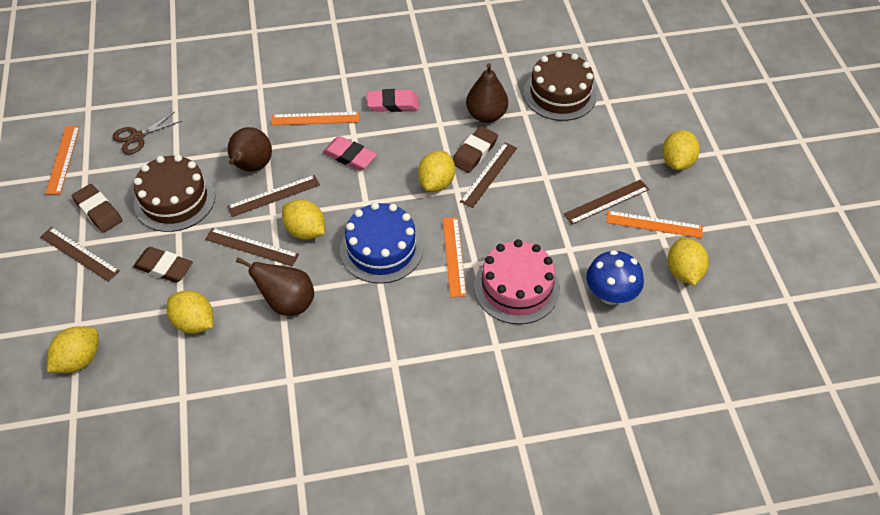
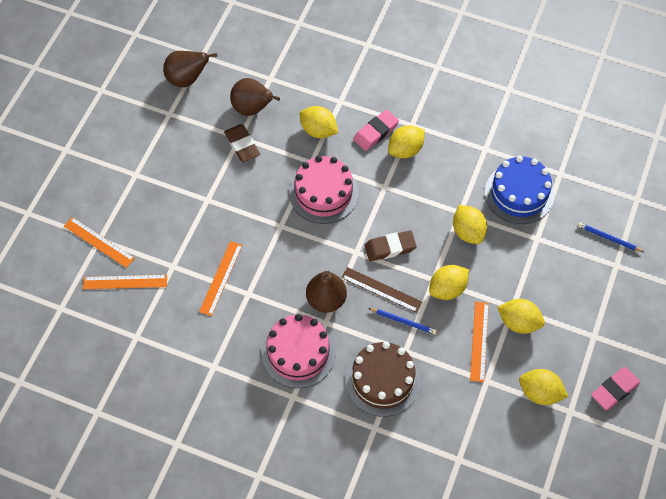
blue mushroom: [586,250,644,305] = 1 -> none = 0
blue pencil: none = 0 -> [369,308,437,335] [578,222,644,252] = 2
brown cake: [134,155,215,232] [524,51,597,121] = 2 -> [345,341,420,417] = 1
brown eraser: [72,184,122,233] [133,247,193,283] [453,126,498,173] = 3 -> [224,124,260,162] [364,230,417,261] = 2
brown ruler: [40,227,120,282] [205,228,299,266] [227,175,320,217] [460,142,517,208] [564,179,649,224] = 5 -> [341,267,422,313] = 1
brown scissors: [113,112,182,154] = 1 -> none = 0
pink cake: [474,239,560,324] = 1 -> [262,314,336,388] [289,156,358,224] = 2

